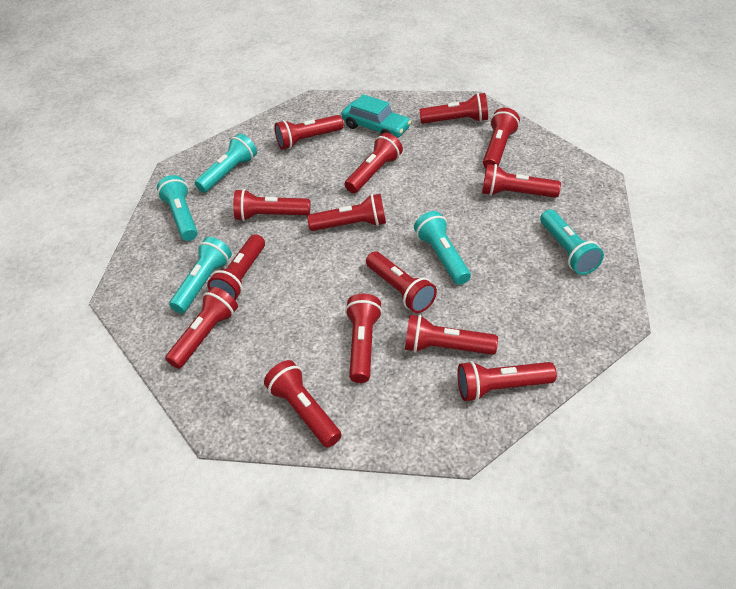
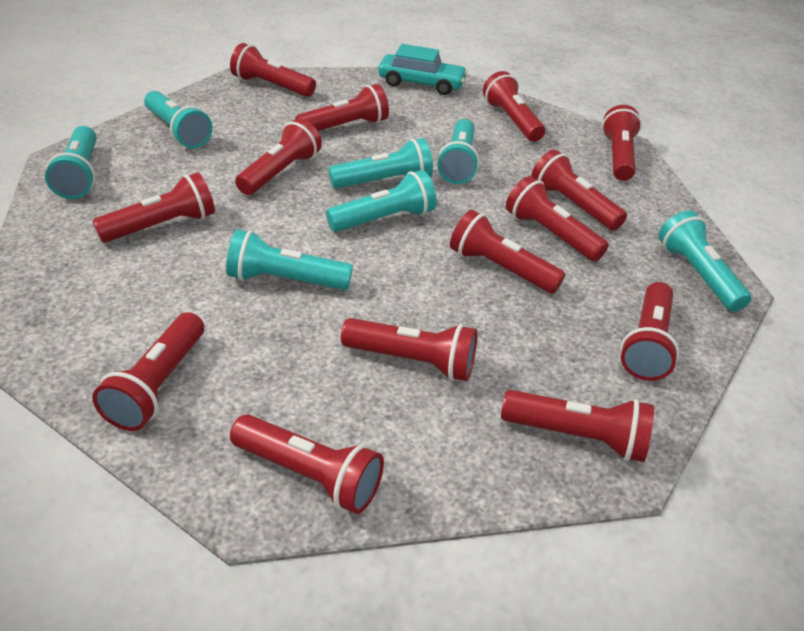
turquoise flashlight: [157,175,198,241] [169,237,232,313] [195,134,257,193] [414,211,471,285] [540,210,604,275] = 5 -> [45,126,97,199] [144,91,213,149] [226,230,353,290] [326,170,437,232] [328,138,433,189] [437,119,479,184] [659,211,751,312] = 7

